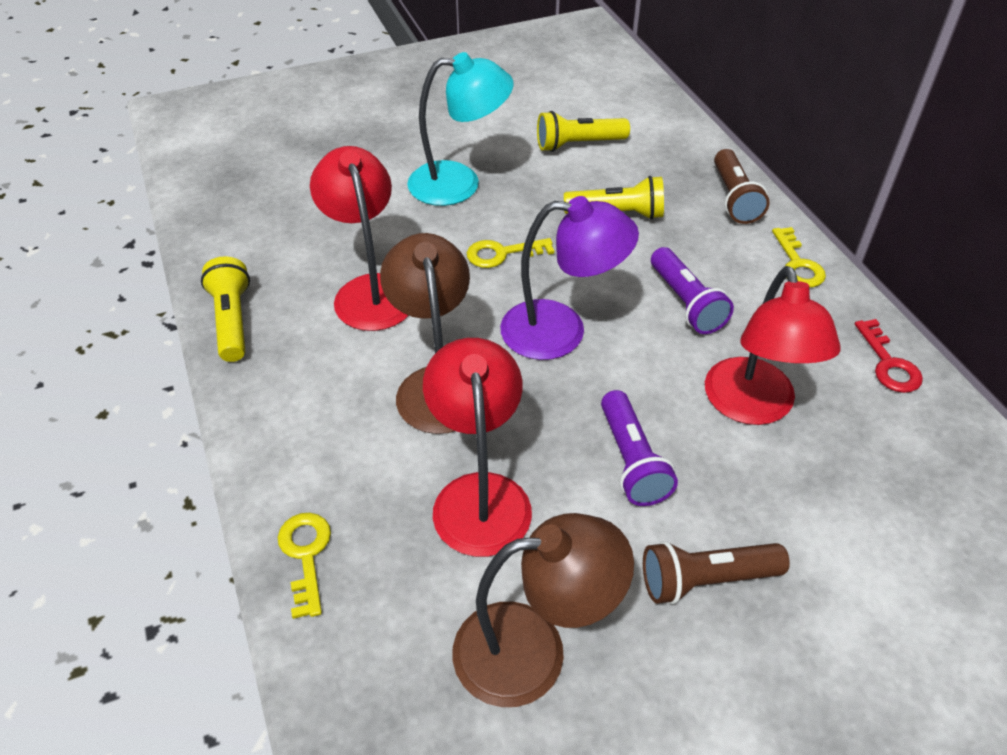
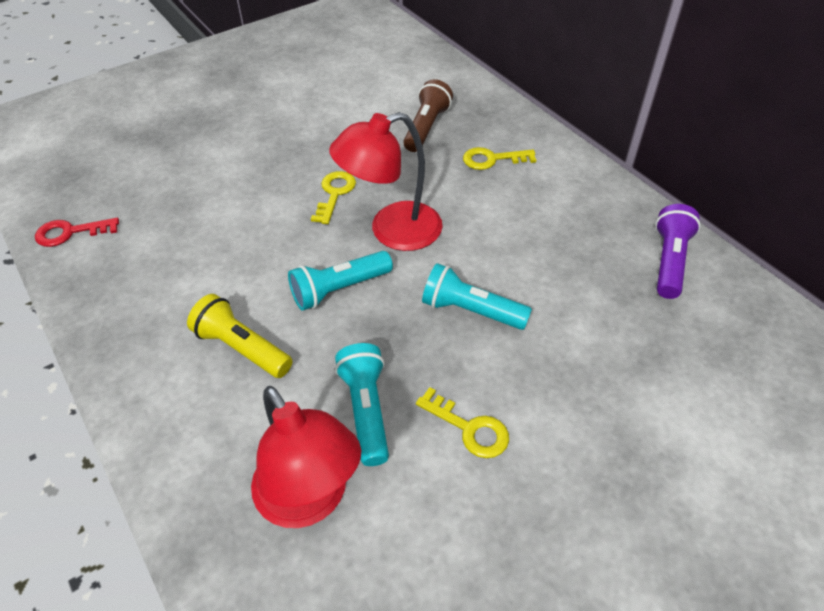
brown flashlight: [643,541,790,604] [714,149,770,224] = 2 -> [403,79,453,152] = 1
brown lamp: [380,233,470,434] [452,513,634,707] = 2 -> none = 0
purple flashlight: [601,390,678,506] [651,247,734,334] = 2 -> [655,204,701,299] = 1
purple lamp: [500,196,639,360] = 1 -> none = 0
red lamp: [310,146,409,331] [423,338,532,557] [705,266,841,425] = 3 -> [251,386,361,528] [329,112,443,251] = 2
turquoise flashlight: none = 0 -> [288,251,393,311] [335,343,389,466] [422,263,532,330] = 3
turquoise lamp: [407,52,514,206] = 1 -> none = 0
yellow flashlight: [201,256,250,362] [537,111,630,152] [564,176,664,220] = 3 -> [187,294,293,378] = 1

